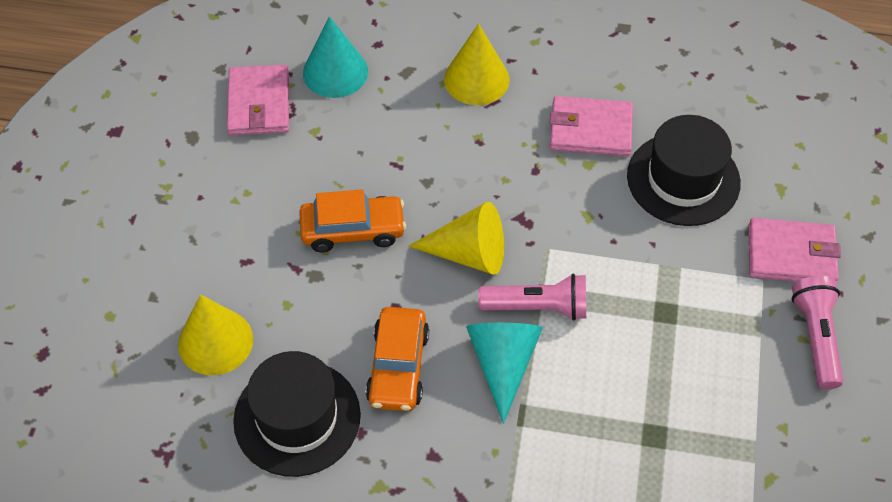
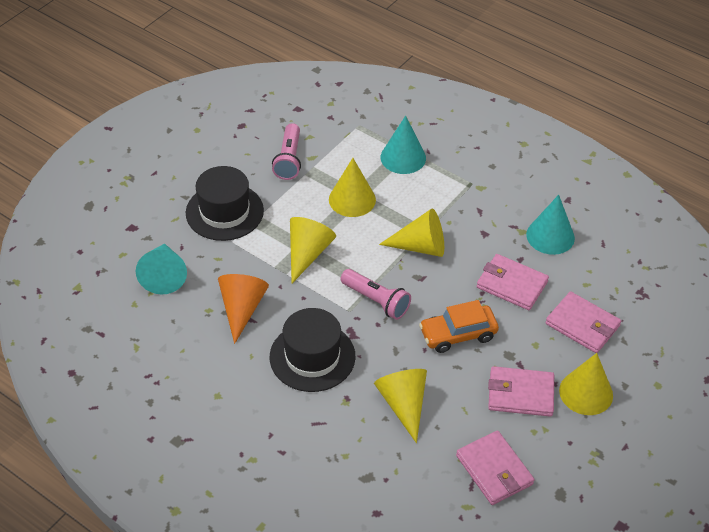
orange car: [299,189,406,252] [366,307,429,411] = 2 -> [419,300,499,353] = 1
orange cone: none = 0 -> [218,274,269,344] = 1
pink wallet: [227,65,289,135] [550,96,633,156] [749,218,841,283] = 3 -> [456,431,534,505] [477,254,549,310] [488,366,554,417] [545,291,621,353] = 4
turquoise cone: [303,16,368,98] [466,323,543,424] = 2 -> [136,244,187,294] [380,115,426,174] [526,195,575,255] = 3
yellow cone: [178,295,253,375] [408,202,504,275] [444,23,510,105] = 3 -> [290,217,336,283] [329,158,376,217] [374,369,427,443] [379,209,444,257] [559,353,613,415] = 5

